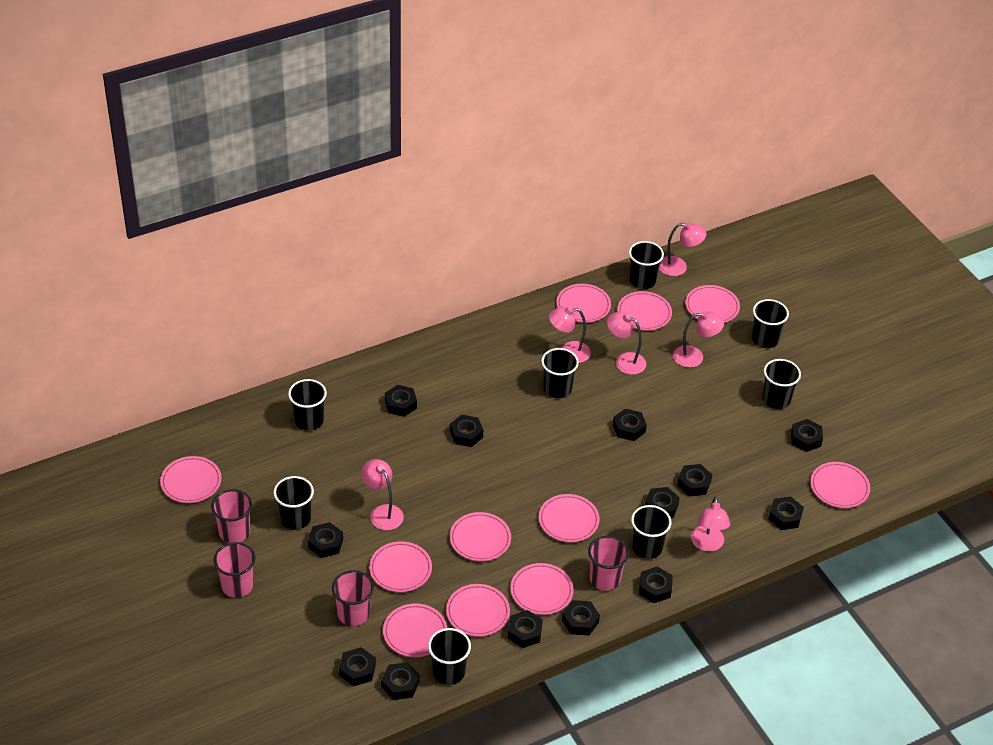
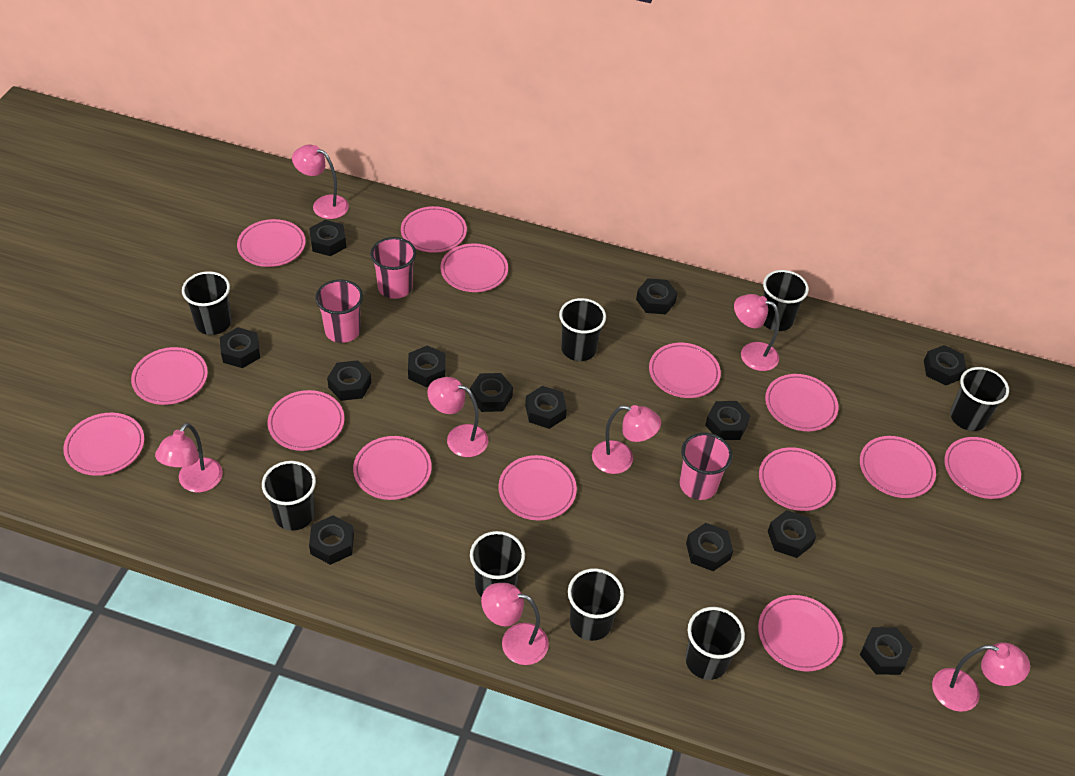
pink cup: [211,489,252,543] [214,542,255,598] [332,570,374,626] [588,536,629,590] = 4 -> [315,279,363,343] [370,237,416,299] [679,433,733,500] = 3
pink lamp: [361,459,404,530] [549,306,591,363] [607,311,646,375] [659,222,706,276] [673,311,724,368] [691,496,730,552] = 6 -> [155,423,223,492] [292,145,349,219] [427,377,488,457] [481,583,549,665] [592,405,661,474] [734,294,780,371] [932,642,1030,712] = 7
pink plate: [160,456,222,503] [369,541,432,592] [383,603,447,657] [446,584,510,637] [450,512,511,562] [510,563,574,615] [539,494,600,542] [557,284,611,323] [617,291,672,331] [685,285,740,323] [810,462,870,508] = 11 -> [63,413,144,476] [131,347,208,405] [237,219,306,267] [267,390,344,451] [353,436,432,500] [401,206,467,253] [440,243,508,292] [498,455,577,521] [649,343,721,398] [758,595,843,672] [759,447,836,511] [765,374,838,431] [860,436,936,498] [944,437,1021,499] = 14

